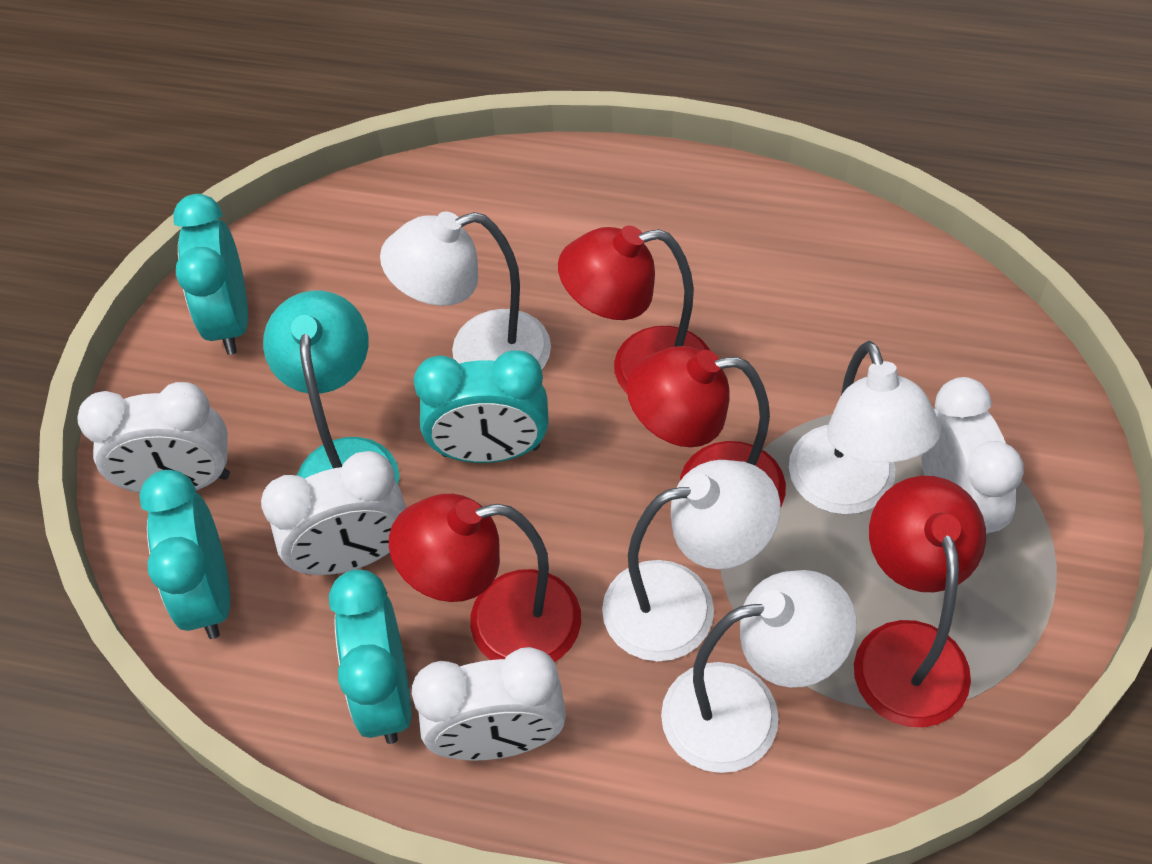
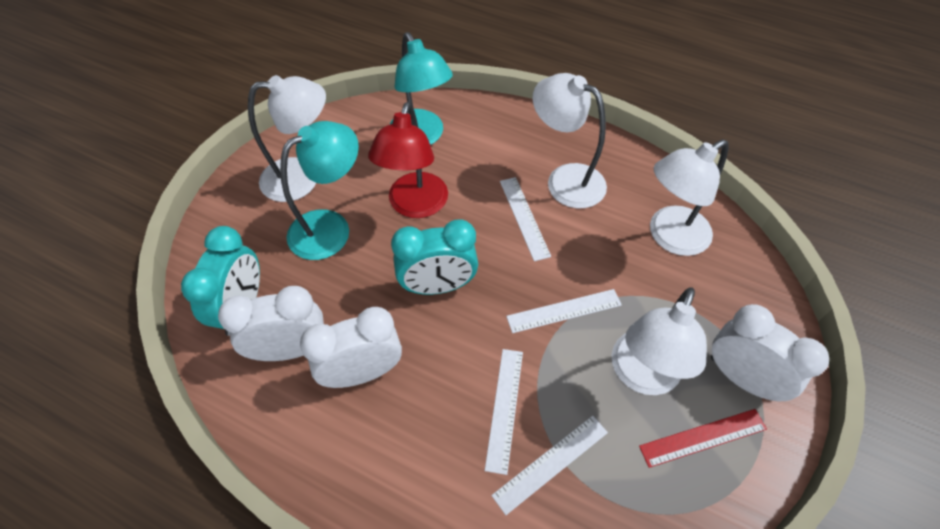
red lamp: [389,494,581,662] [558,226,710,393] [627,346,786,508] [854,476,986,727] = 4 -> [368,102,448,218] = 1
red ruler: none = 0 -> [639,409,767,468] = 1
turquoise clock: [139,470,230,639] [173,194,248,355] [329,569,411,744] [413,350,549,463] = 4 -> [181,226,260,336] [391,219,478,295] = 2
turquoise lamp: [263,291,400,485] = 1 -> [280,121,359,260] [390,32,453,145] = 2
white clock: [77,382,230,493] [261,451,406,575] [412,647,566,760] [921,377,1024,534] = 4 -> [218,286,324,361] [300,307,402,388] [711,304,829,401] = 3
white ruler: none = 0 -> [485,349,523,475] [491,416,608,515] [500,177,551,261] [506,289,622,333] = 4

